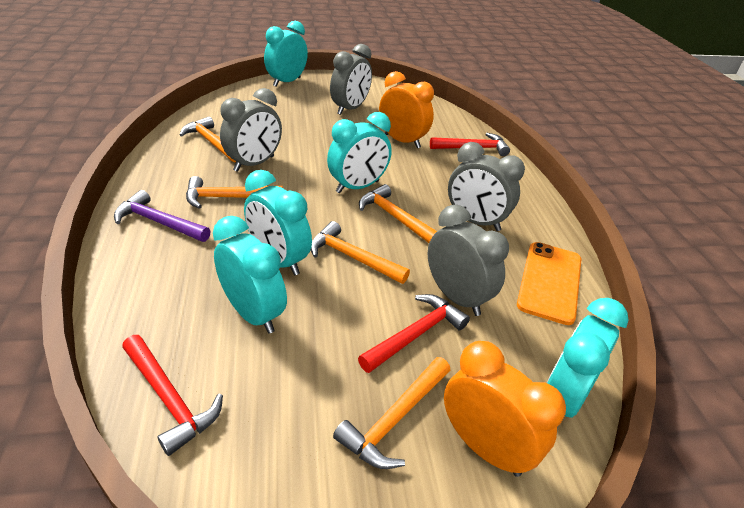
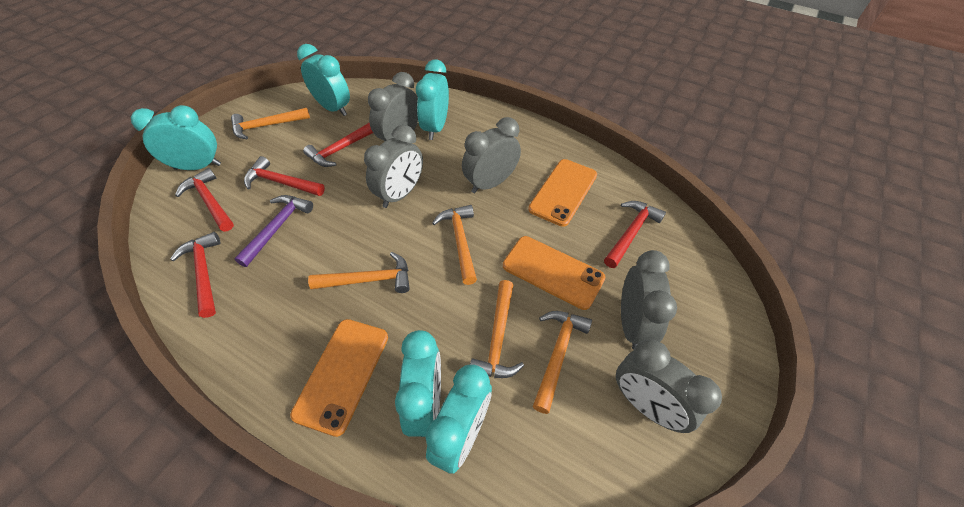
grey clock: [220,88,282,172] [330,44,372,115] [428,204,509,316] [448,142,525,231] = 4 -> [364,125,423,208] [368,72,418,141] [462,117,521,193] [616,339,722,433] [621,250,677,350] = 5
orange clock: [379,71,434,148] [444,341,566,477] = 2 -> none = 0
orange phone: [517,242,581,325] = 1 -> [290,319,388,437] [503,236,606,310] [528,159,597,227] = 3
red hammer: [122,335,223,456] [358,294,470,373] [430,133,510,156] = 3 -> [170,232,221,318] [175,168,234,231] [244,156,325,196] [303,122,373,167] [604,201,666,268] = 5

